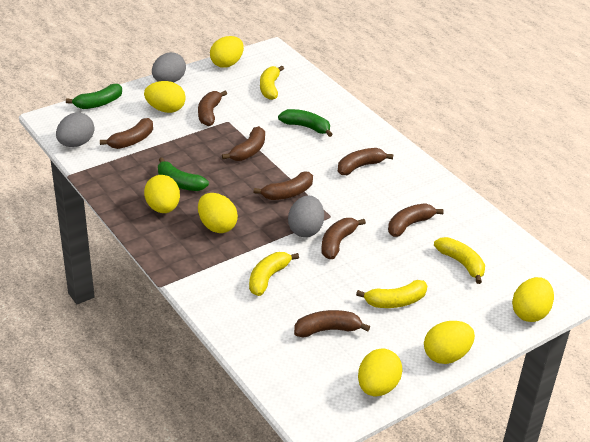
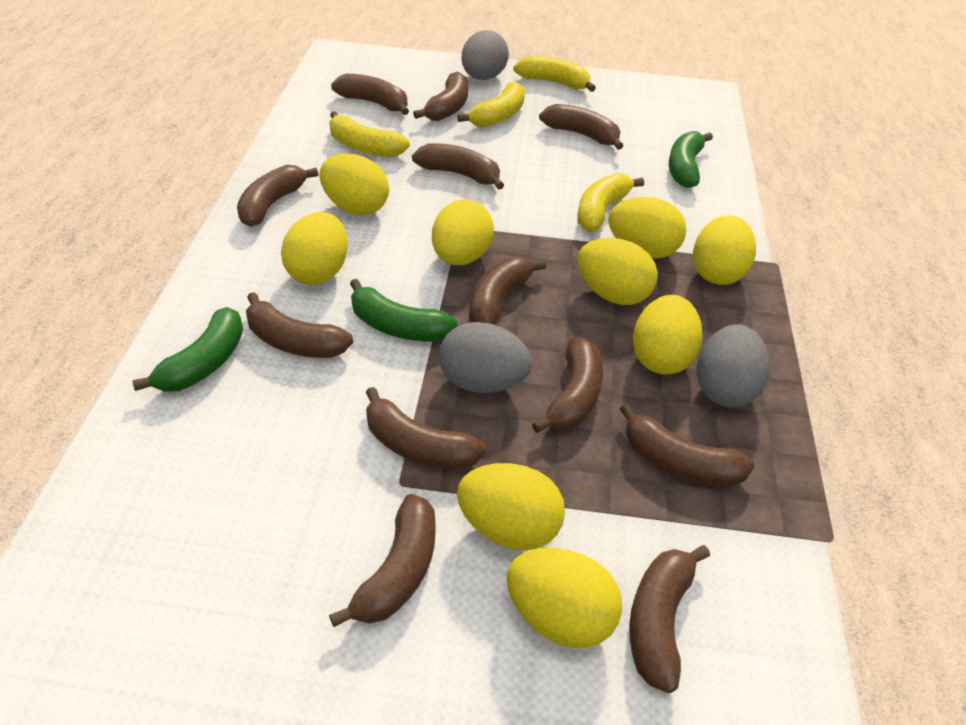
brown banana: [100,118,153,149] [198,91,227,126] [222,126,265,161] [253,172,313,200] [294,310,370,337] [321,218,366,259] [338,148,393,175] [388,204,444,237] = 8 -> [237,165,318,227] [246,292,353,358] [329,494,436,627] [331,74,409,115] [366,387,486,470] [412,143,504,190] [413,72,468,121] [469,257,547,325] [532,338,603,433] [539,104,623,150] [620,404,755,486] [629,545,710,693] = 12
yellow egg: [144,81,186,113] [144,175,180,213] [198,193,238,233] [210,36,244,68] [358,349,403,396] [424,321,475,364] [512,277,554,322] = 7 -> [281,212,348,285] [319,154,389,215] [432,199,494,265] [457,463,565,551] [507,548,622,648] [578,238,657,305] [608,197,686,259] [633,295,703,375] [693,215,756,285] = 9

